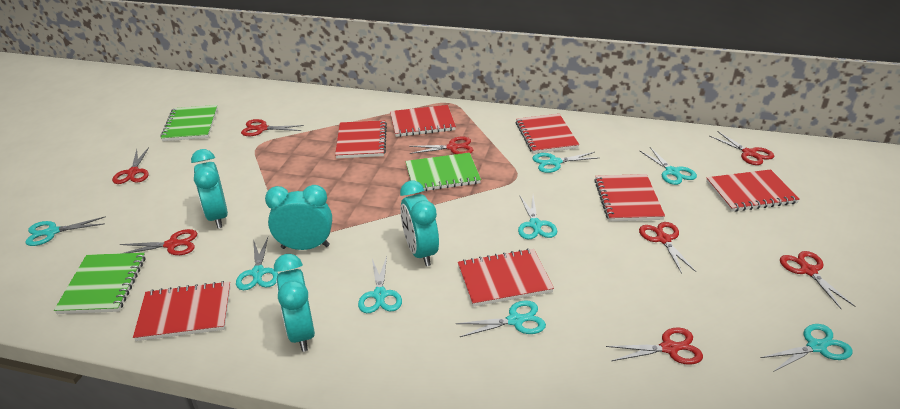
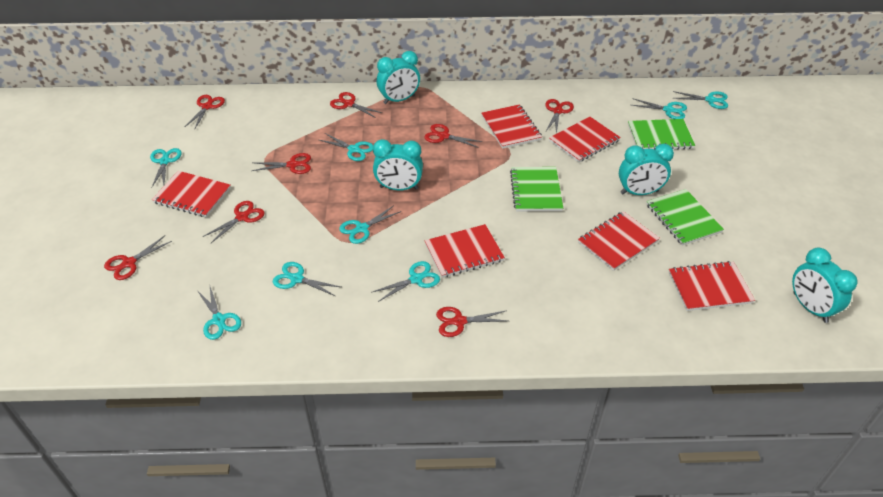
red notebook: [133,281,231,341] [335,120,387,158] [390,105,456,137] [458,248,554,307] [516,114,579,154] [594,174,665,221] [706,169,800,212] = 7 -> [152,171,231,217] [425,224,505,278] [481,104,542,149] [549,117,621,163] [578,211,660,271] [669,261,755,311] = 6

